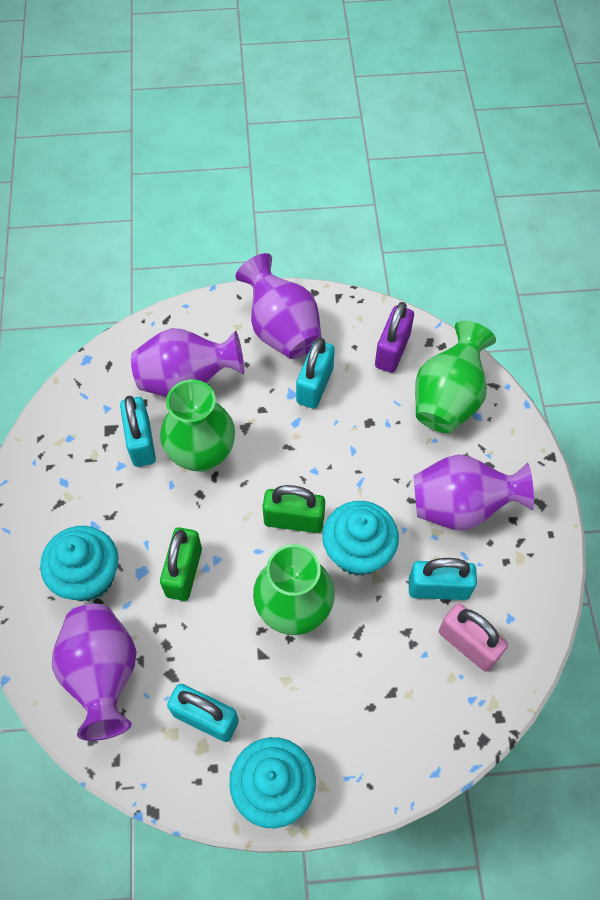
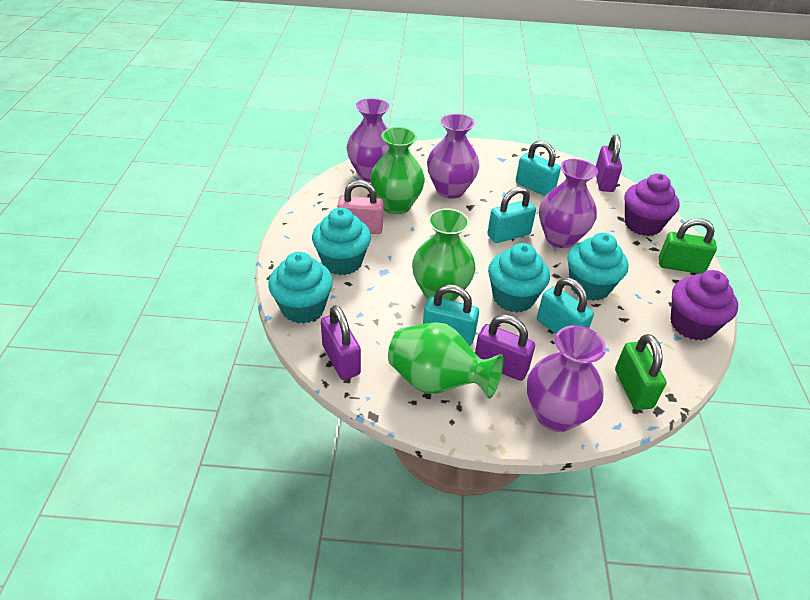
purple cupcake: none = 0 -> [625,174,680,236] [671,270,738,340] = 2
purple padlock: [375,302,414,373] = 1 -> [321,305,361,380] [475,315,535,381] [596,134,622,192] = 3
turquoise cupcake: [40,526,118,601] [229,737,316,828] [322,501,399,576] = 3 -> [268,252,333,324] [312,207,371,275] [488,243,550,313] [567,233,628,301] = 4

